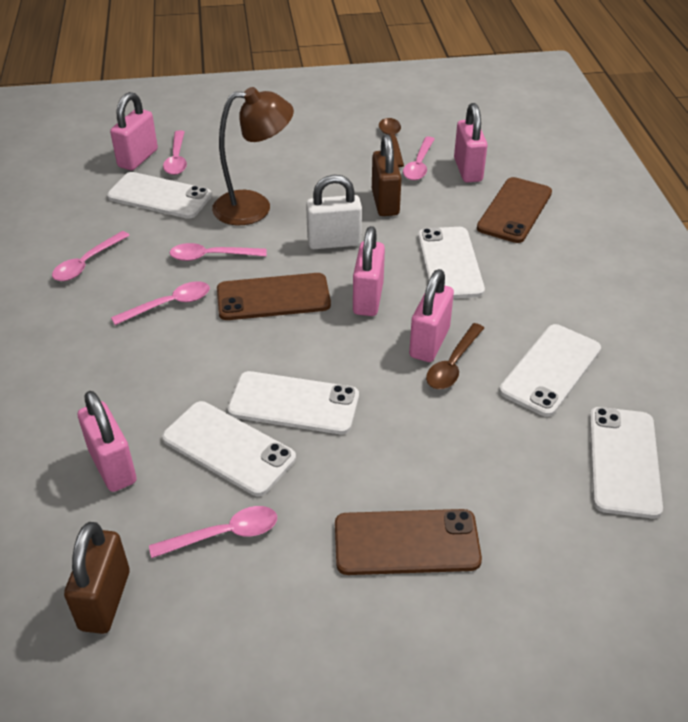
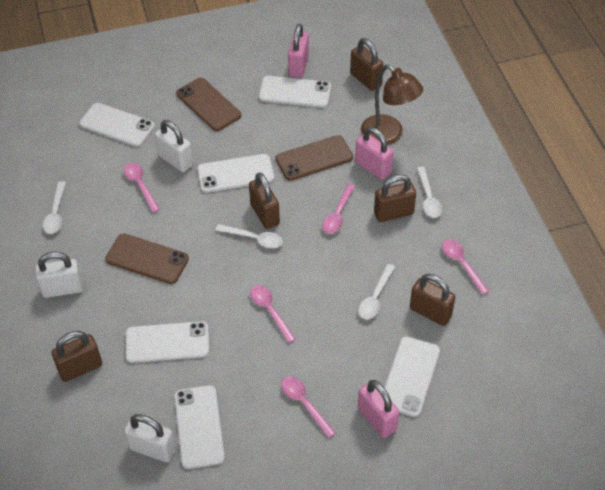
brown padlock: [64,522,130,634] [372,134,402,216] = 2 -> [51,331,102,382] [249,172,280,229] [350,38,384,91] [374,174,416,222] [410,274,455,326] = 5
brown spoon: [379,118,404,167] [426,323,484,389] = 2 -> none = 0
pink padlock: [78,391,137,492] [110,92,158,170] [353,226,385,316] [409,269,454,362] [454,103,487,182] = 5 -> [288,24,309,78] [355,127,393,180] [358,380,399,438] = 3
pink spoon: [52,231,130,281] [111,281,210,325] [149,506,277,558] [163,130,187,175] [170,243,267,261] [403,137,435,180] = 6 -> [124,163,160,213] [250,285,296,343] [281,376,336,438] [323,183,355,234] [442,239,489,295] = 5
white padlock: [306,175,362,249] = 1 -> [35,252,83,298] [124,414,176,462] [155,120,193,172] = 3
white spoon: none = 0 -> [43,181,66,234] [215,224,283,248] [358,264,395,319] [417,167,442,218] = 4

